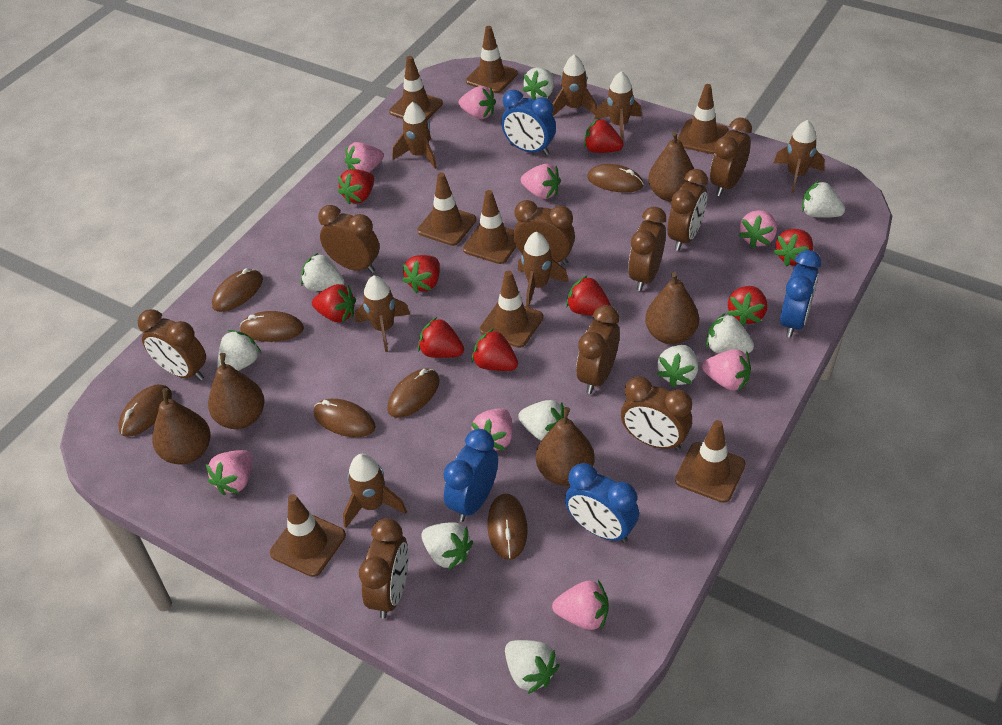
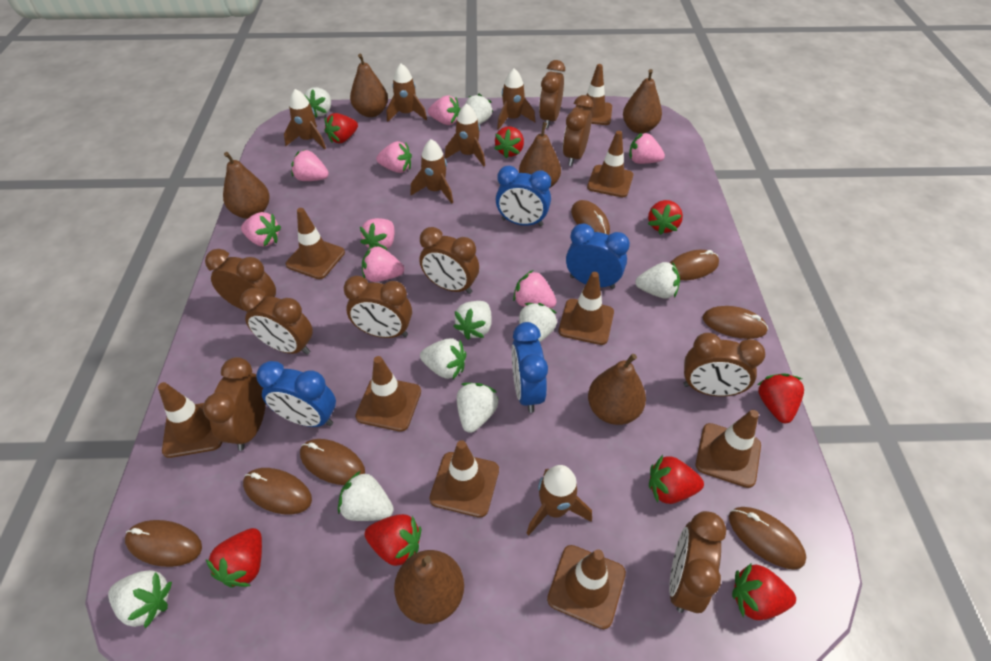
brown pear: [152,388,211,465] [208,353,265,429] [536,407,595,486] [645,272,699,344] [648,131,694,201] = 5 -> [223,152,270,219] [350,54,388,117] [394,550,464,624] [519,122,561,188] [588,354,646,425] [623,69,662,134] = 6
brown rocket: [343,454,407,528] [355,275,410,352] [393,102,437,169] [518,232,569,307] [552,54,597,116] [595,71,642,141] [774,120,825,194] = 7 -> [284,89,326,149] [387,63,427,122] [410,139,453,204] [445,103,485,166] [497,68,535,130] [527,465,592,535] = 6
brown traffic cone: [270,494,346,577] [389,56,443,120] [417,172,476,246] [463,190,516,264] [466,26,518,93] [480,271,543,348] [675,420,745,503] [677,84,728,154] = 8 -> [158,382,222,458] [286,208,345,279] [355,356,421,432] [429,440,499,518] [547,545,626,629] [559,272,614,345] [576,64,612,125] [587,131,633,197] [696,410,761,488] = 9
red strawberry: [312,284,356,322] [338,169,374,205] [402,255,440,293] [418,317,464,358] [472,329,518,371] [566,275,611,316] [584,119,624,153] [727,286,767,326] [774,229,813,267] = 9 -> [206,528,262,588] [324,113,358,143] [365,514,421,566] [494,126,524,158] [648,200,683,235] [649,455,704,504] [732,564,796,620] [758,373,804,423] = 8

